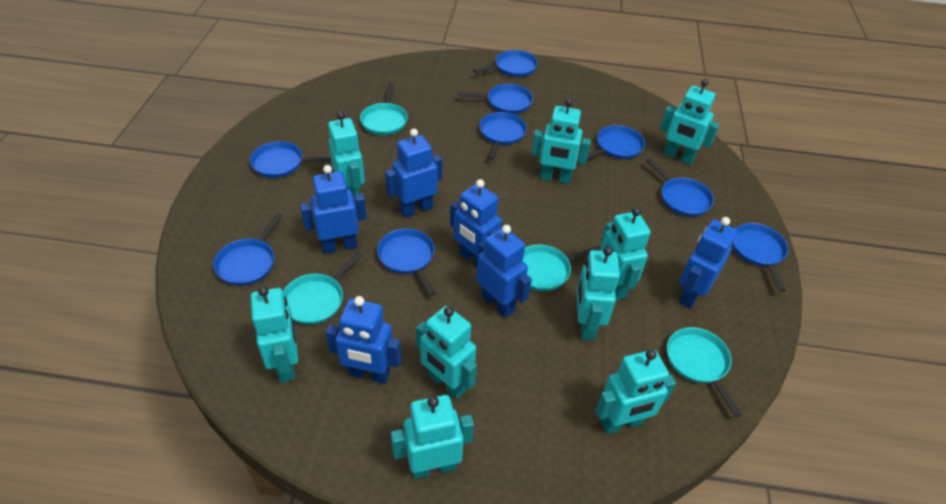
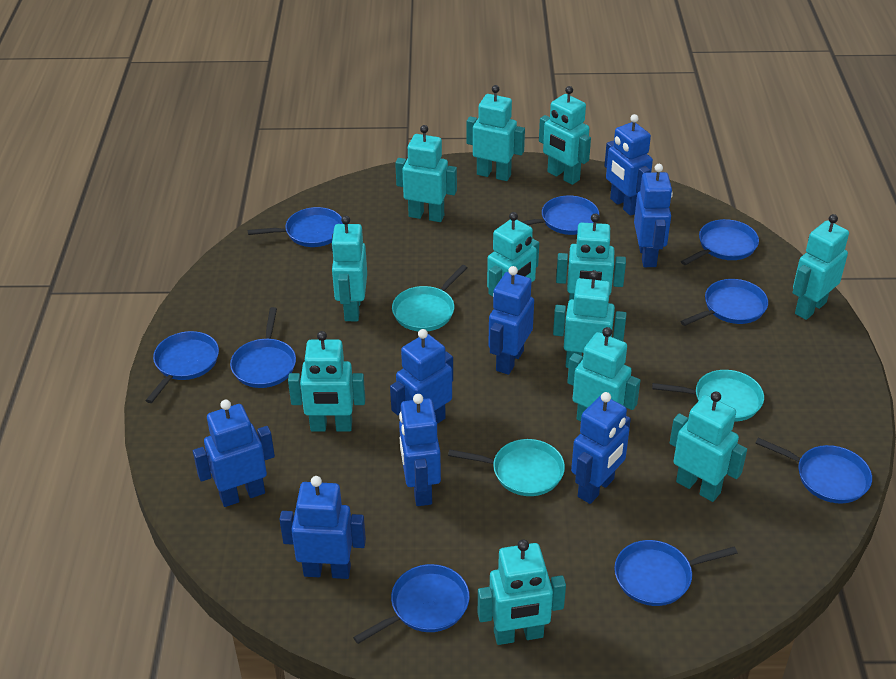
blue robot: [300,165,367,254] [326,296,401,384] [385,129,442,218] [450,179,502,267] [476,225,532,318] [679,217,738,309] = 6 -> [193,400,275,507] [279,476,366,579] [390,329,453,424] [399,394,441,506] [488,266,534,375] [571,392,631,504] [604,114,653,216] [634,164,673,267] = 8
turquoise pan: [283,252,363,325] [360,83,408,135] [522,245,601,291] [667,327,742,417] = 4 -> [392,265,467,331] [448,439,565,496] [652,370,764,422] = 3
turquoise robot: [251,286,298,382] [328,112,365,202] [391,395,474,479] [416,306,477,399] [532,98,591,184] [577,247,620,340] [595,349,676,434] [600,207,651,300] [660,79,720,165] = 9 -> [288,331,365,432] [331,216,367,321] [395,125,457,222] [467,85,525,181] [478,539,566,645] [487,212,539,296] [539,86,591,185] [553,270,627,368] [556,213,626,300] [567,327,640,421] [670,392,747,502] [792,214,849,320] = 12

